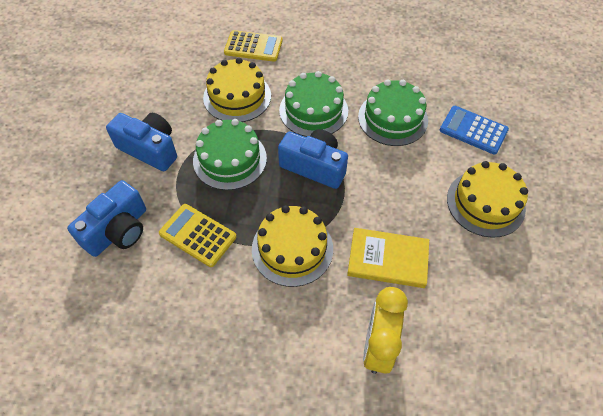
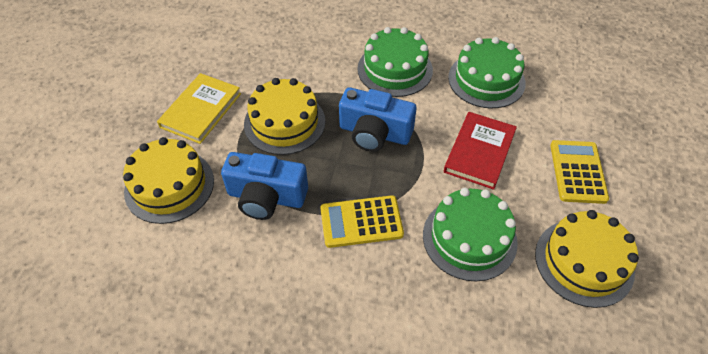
blue calculator: [440,106,509,155] = 1 -> none = 0
blue camera: [67,180,146,257] [106,113,177,171] [278,129,348,189] = 3 -> [221,152,308,220] [339,87,417,152] = 2
red book: none = 0 -> [444,112,517,190] = 1
yellow clock: [363,287,408,374] = 1 -> none = 0

